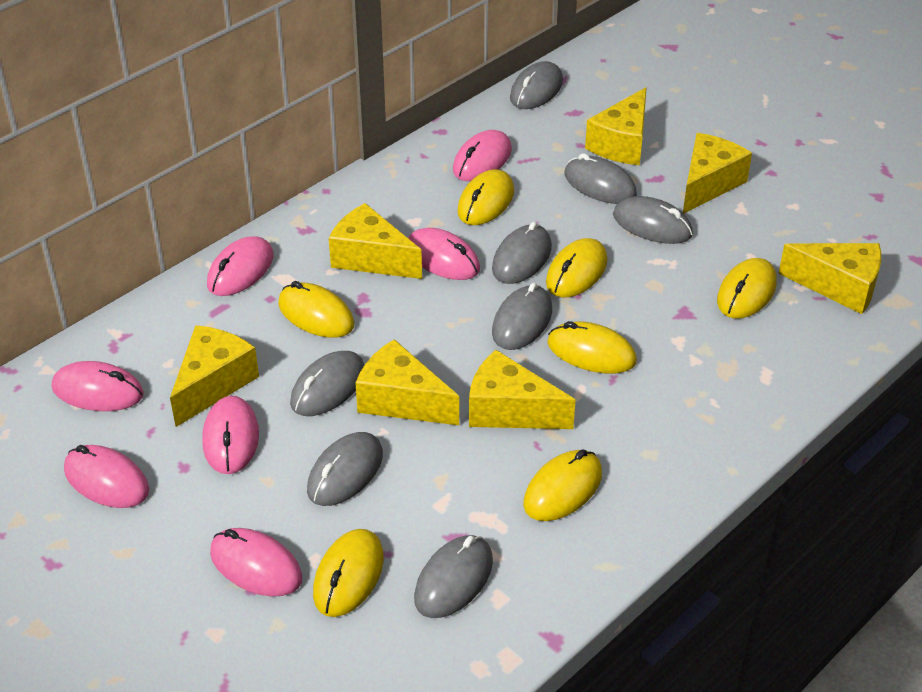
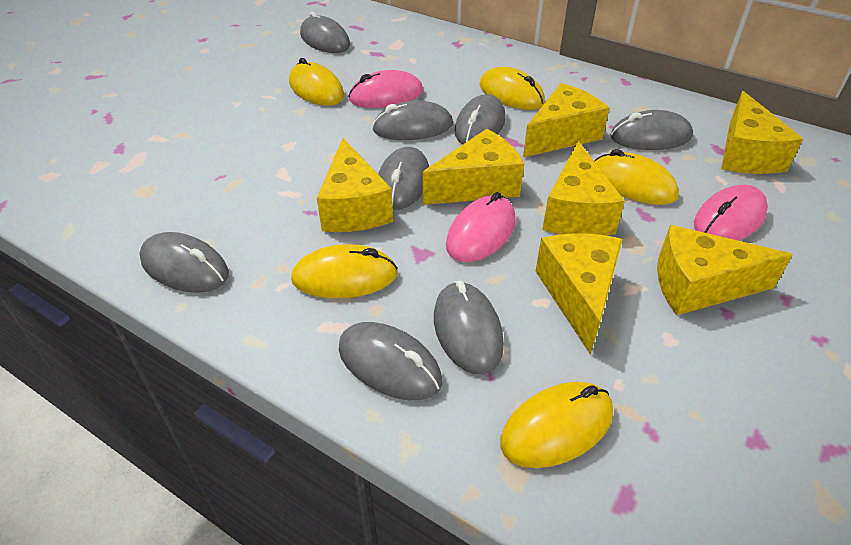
pink mouse: [52,361,144,411] [64,445,149,508] [202,396,259,474] [207,236,273,296] [210,528,302,596] [408,228,480,280] [453,130,512,181] = 7 -> [348,70,423,108] [446,192,516,262] [694,185,768,240] = 3
yellow mouse: [278,281,355,338] [313,529,384,617] [457,169,514,225] [523,449,602,521] [546,238,607,298] [547,321,637,374] [717,258,777,319] = 7 -> [289,58,344,106] [291,244,398,298] [480,67,545,110] [500,382,613,468] [595,149,679,205] = 5

